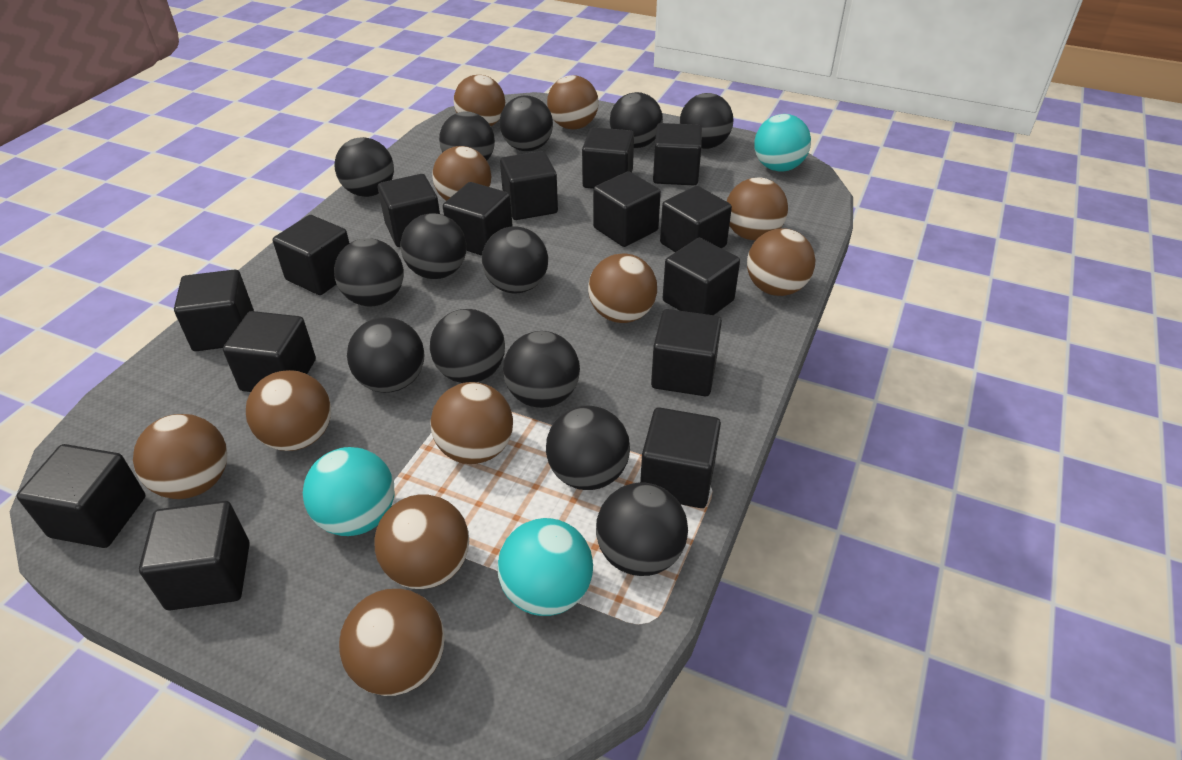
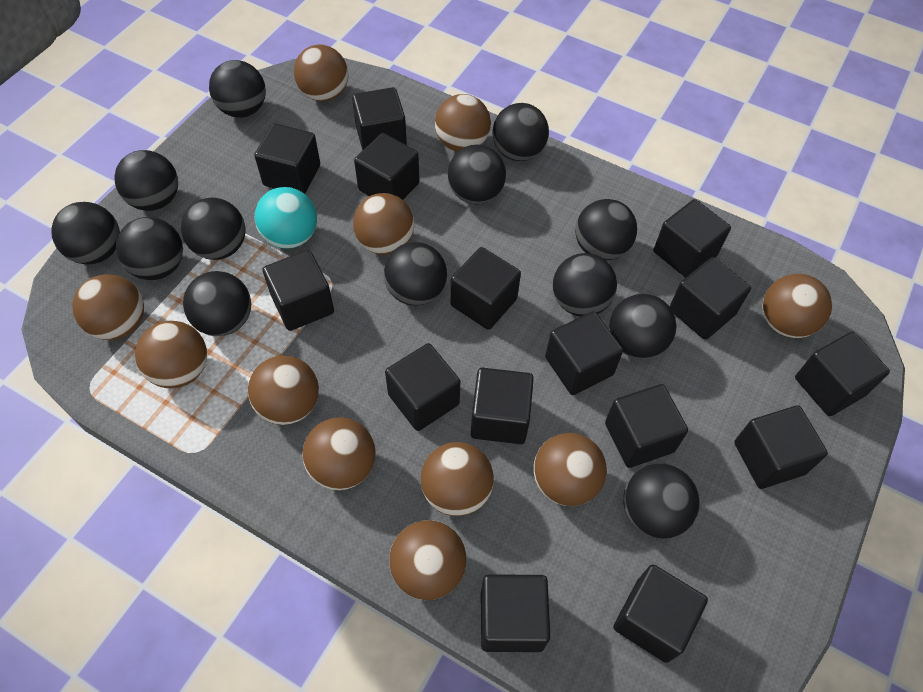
turquoise ball: [303,447,394,536] [497,518,593,616] [754,114,811,172] = 3 -> [255,187,317,249] = 1

